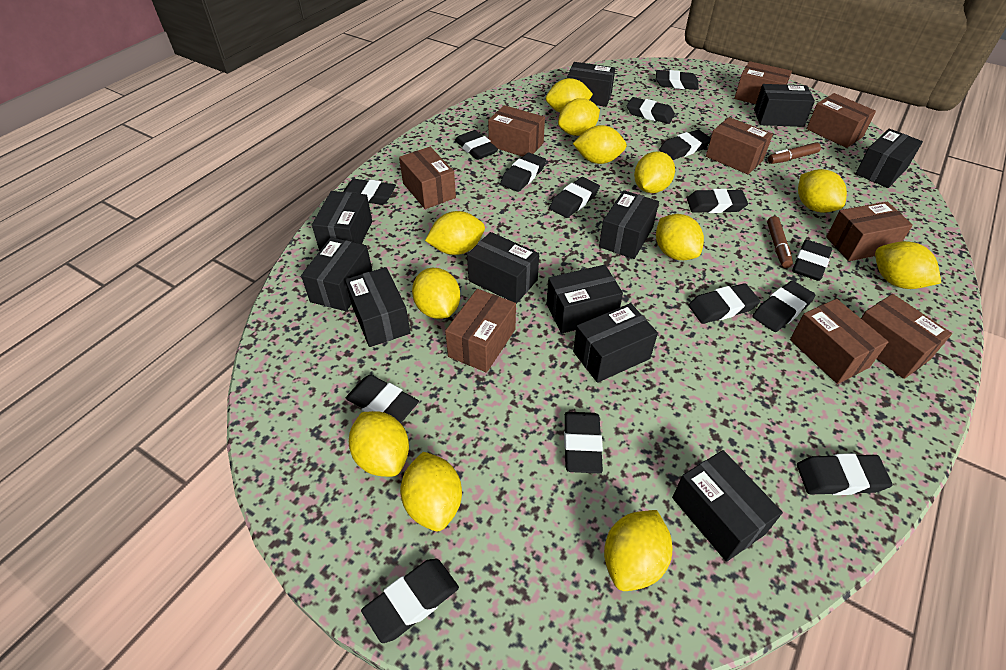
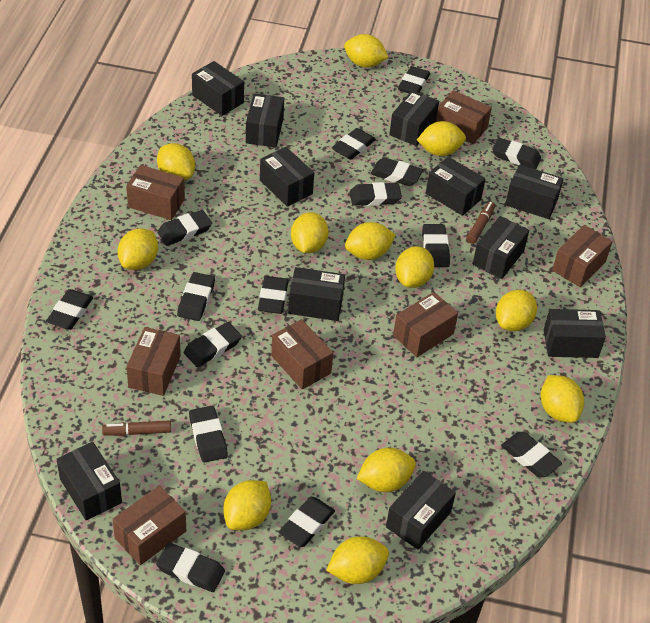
brown box: [399,147,456,209] [445,289,516,373] [488,105,545,157] [706,117,773,174] [734,61,792,104] [790,299,888,384] [806,93,876,148] [826,202,913,261] [861,294,952,379] = 9 -> [112,486,186,565] [126,165,185,220] [126,327,181,396] [271,319,333,389] [393,292,458,357] [436,90,492,144] [552,225,613,287] = 7

